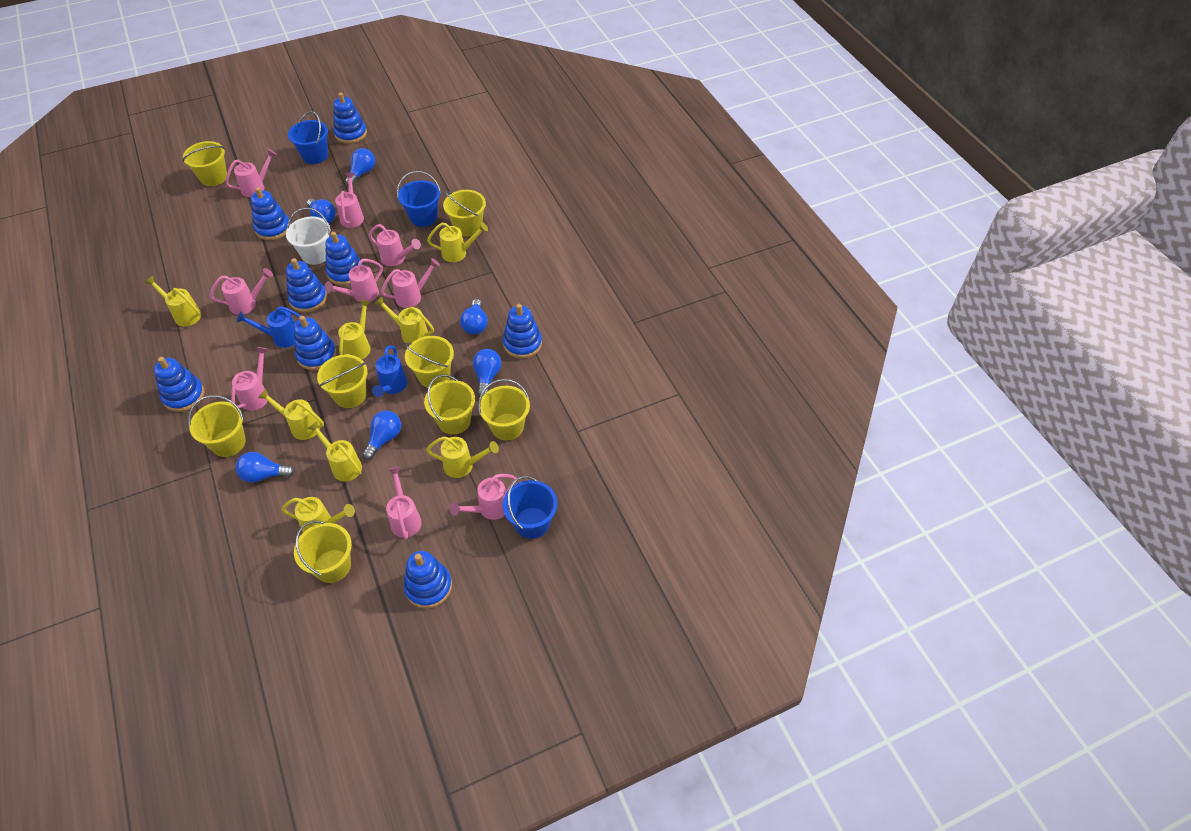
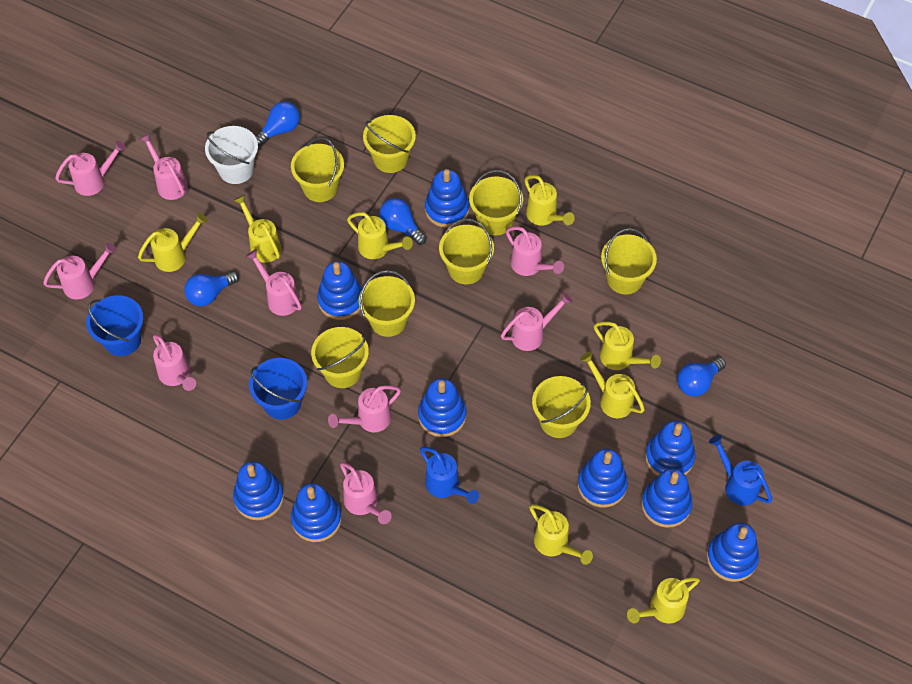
blue bucket: [288,111,328,164] [397,171,441,227] [503,476,557,539] = 3 -> [86,295,143,356] [249,358,307,420] = 2
blue light bulb: [236,452,295,483] [307,199,336,223] [345,148,375,185] [362,410,401,460] [460,299,488,335] [473,349,501,397] = 6 -> [184,271,239,306] [255,101,300,146] [379,198,427,245] [677,357,726,397] = 4
blue stacking toy: [154,357,204,412] [251,187,291,240] [286,258,327,313] [294,316,337,370] [325,232,363,286] [333,93,367,144] [403,551,452,609] [503,304,542,358] = 8 -> [233,461,284,520] [291,483,342,542] [317,261,362,320] [418,378,466,437] [425,169,469,228] [577,449,628,507] [641,469,692,528] [645,421,695,476] [707,523,759,582] = 9

